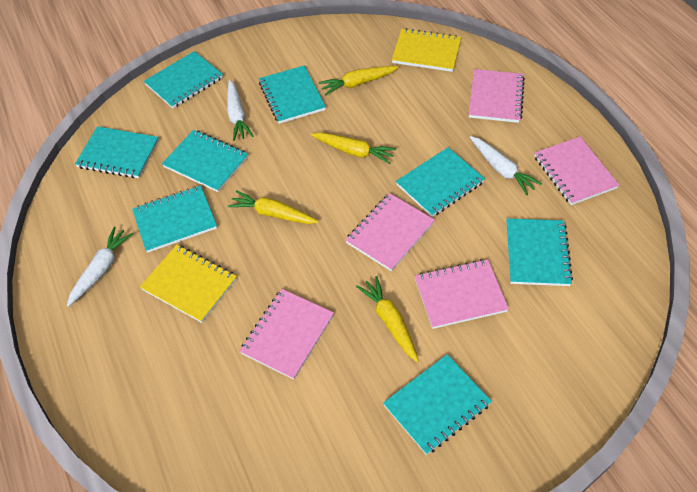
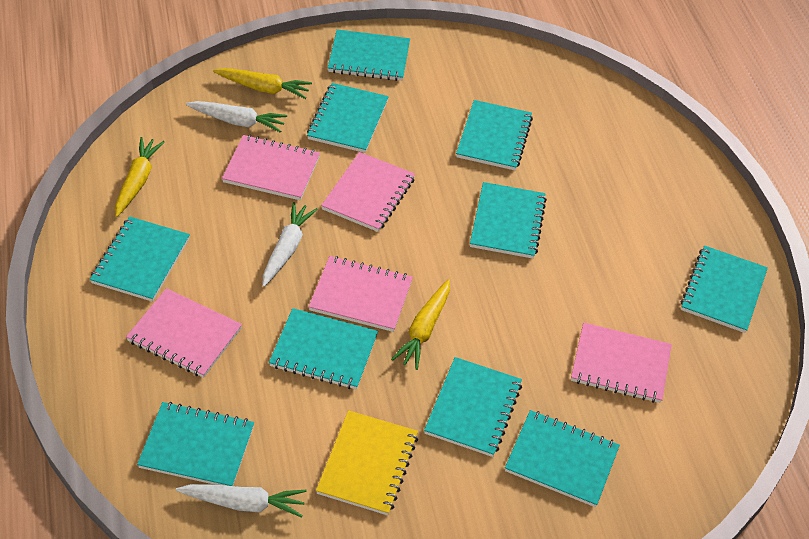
turquoise notebook: [75,126,159,178] [132,186,217,253] [144,51,223,108] [162,130,248,192] [259,65,326,124] [383,354,492,455] [396,147,485,217] [506,218,573,286] = 8 -> [90,216,190,302] [137,402,254,486] [269,308,378,390] [307,83,389,153] [328,29,410,81] [424,357,522,457] [456,100,533,170] [470,182,547,259] [505,410,620,507] [681,245,768,333] = 10
yellow carrot: [228,190,318,224] [311,132,396,164] [319,66,399,95] [356,276,419,362] = 4 -> [115,137,165,217] [213,68,312,99] [391,279,450,370] = 3
yellow notebook: [140,245,237,323] [392,28,461,72] = 2 -> [316,410,418,515] = 1

